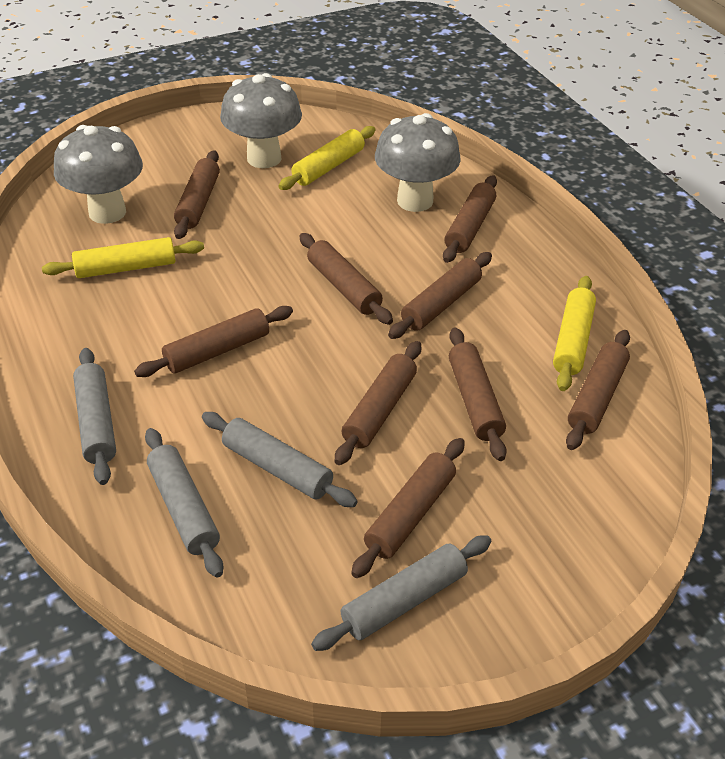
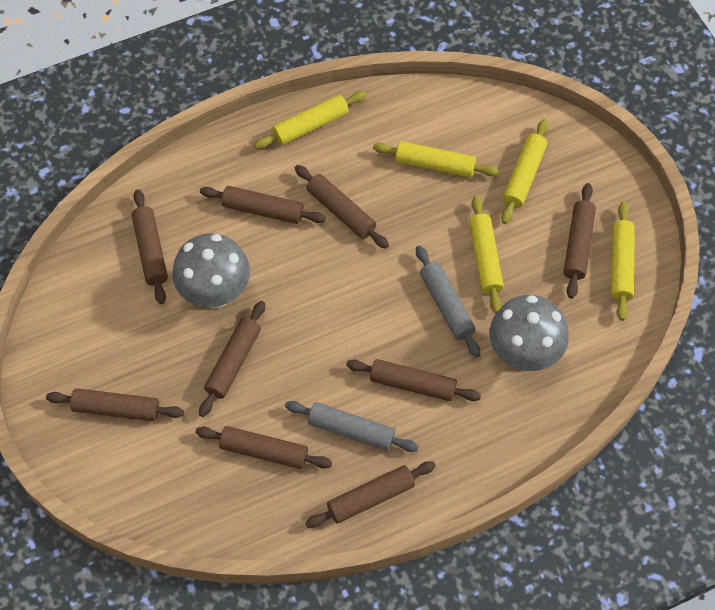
grey mushroom: [54,125,143,224] [220,73,302,168] [375,113,461,212] = 3 -> [172,233,250,309] [489,295,569,371] = 2
grey rolling pin: [73,348,116,485] [145,428,223,578] [202,412,358,507] [311,535,491,651] = 4 -> [285,401,419,452] [416,246,480,357] = 2
yellow rolling pin: [42,237,204,278] [278,126,375,190] [553,276,596,391] = 3 -> [254,91,366,149] [373,141,499,178] [469,196,504,314] [501,119,548,224] [611,202,635,321] = 5

